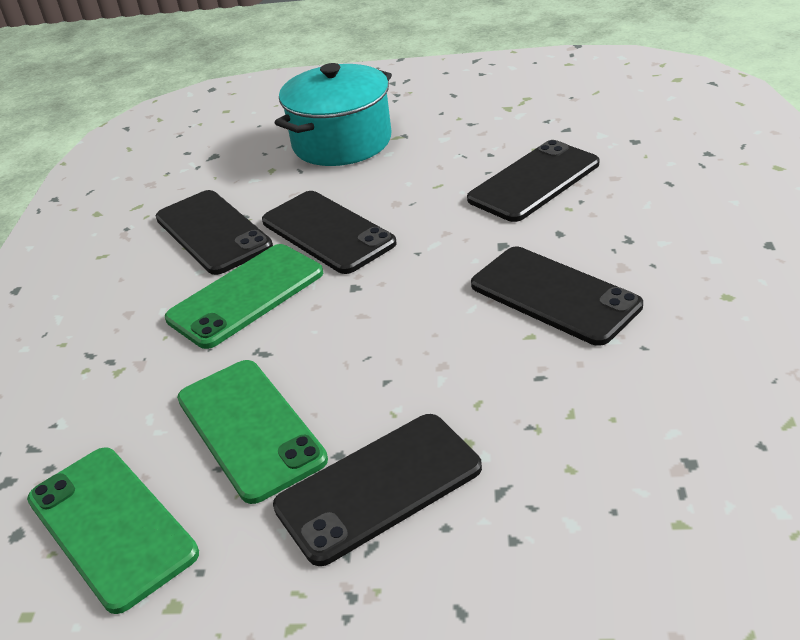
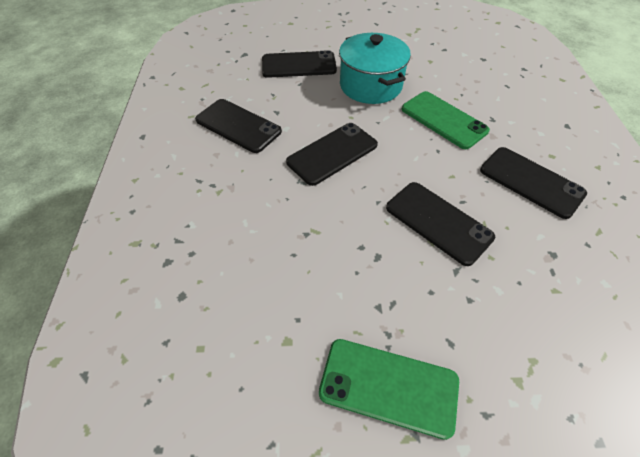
green phone: [27,447,199,614] [165,244,323,349] [177,360,328,504] = 3 -> [319,339,459,440] [402,91,490,149] = 2

